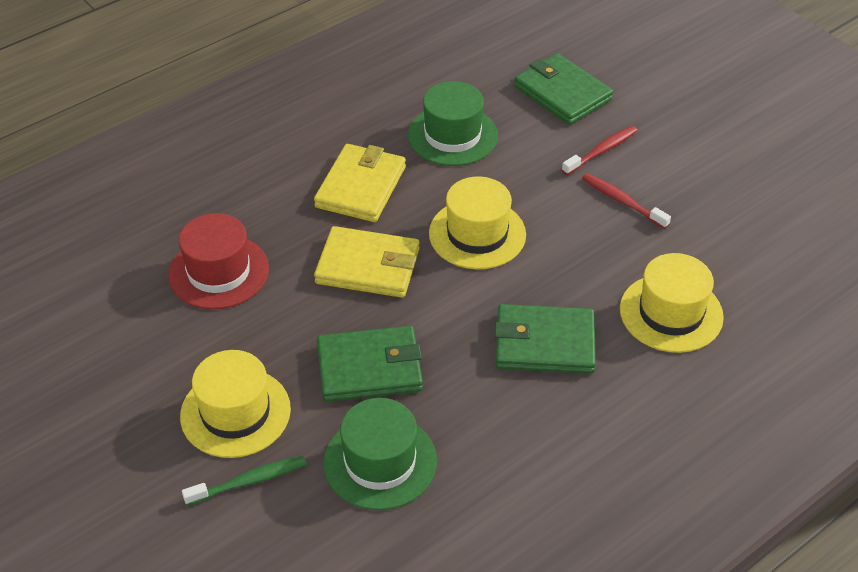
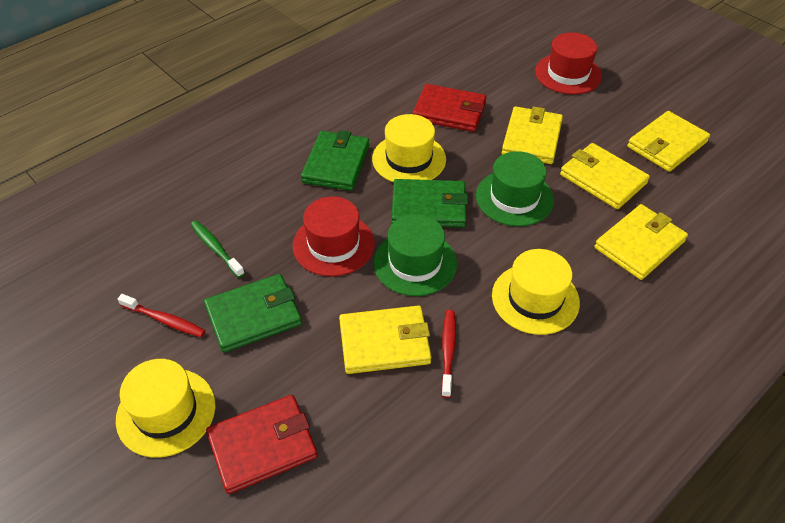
red hat: [168,213,269,309] = 1 -> [293,196,375,277] [535,32,602,94] = 2
red wallet: none = 0 -> [206,395,318,494] [413,84,487,132] = 2
yellow wallet: [314,144,406,222] [314,226,420,298] = 2 -> [339,305,432,374] [502,106,563,164] [560,143,650,209] [594,204,688,280] [627,111,710,172] = 5

